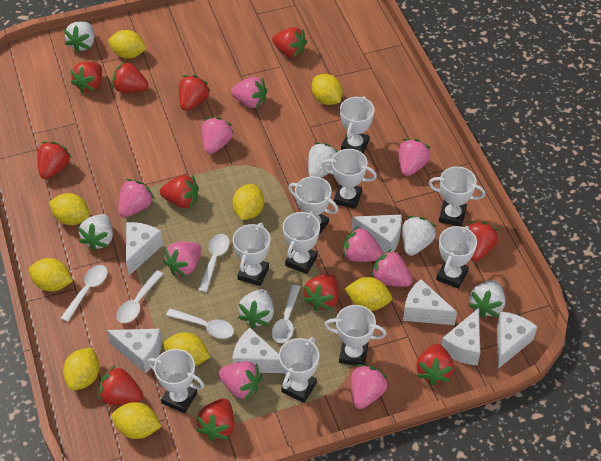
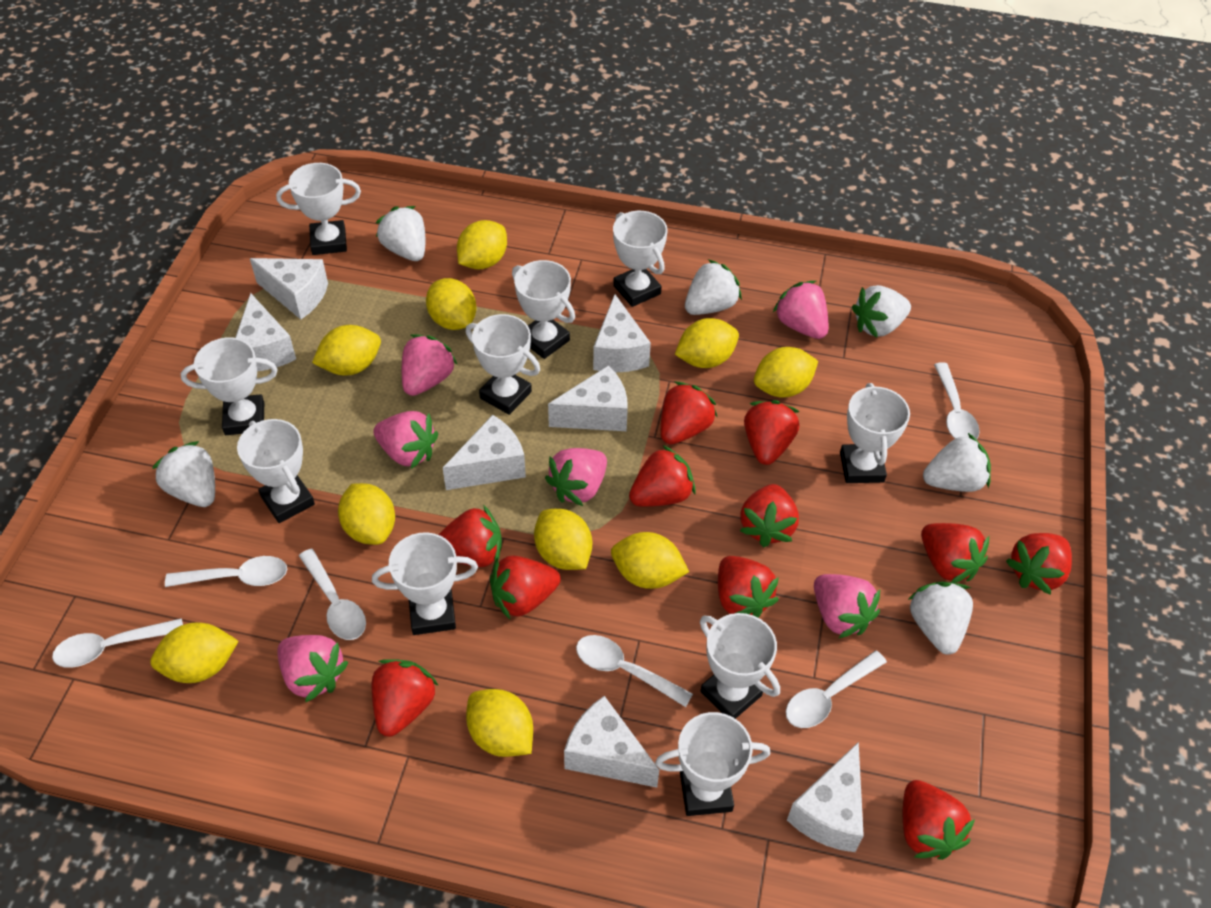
pink strawberry: [118,179,155,218] [163,242,201,277] [202,117,234,154] [218,361,262,401] [231,77,267,108] [343,226,383,262] [351,364,388,409] [371,249,413,287] [398,139,431,176] = 9 -> [278,635,349,703] [373,411,438,469] [402,334,457,396] [545,448,607,506] [773,281,828,339] [814,574,880,639] = 6
white spoon: [61,265,108,322] [117,270,163,323] [166,308,234,339] [198,234,230,292] [272,285,300,343] = 5 -> [52,618,183,668] [165,556,287,587] [299,549,366,640] [576,635,693,707] [786,650,887,728] [934,362,979,440] = 6
yellow lemon: [29,258,73,291] [49,193,90,225] [63,347,100,390] [108,30,147,59] [112,402,162,439] [163,332,210,366] [232,184,264,220] [312,74,343,105] [345,277,392,311] = 9 -> [150,622,238,683] [312,325,381,375] [338,483,395,545] [426,278,477,330] [457,220,507,269] [466,689,533,757] [534,509,592,570] [611,532,689,589] [675,318,739,368] [754,347,818,398] = 10

